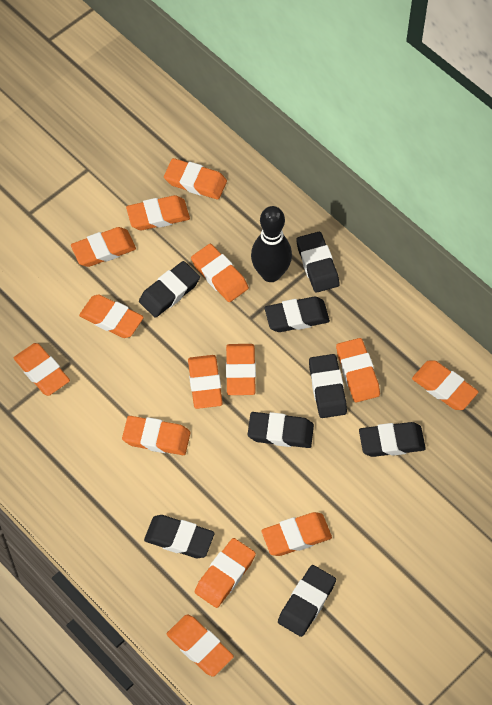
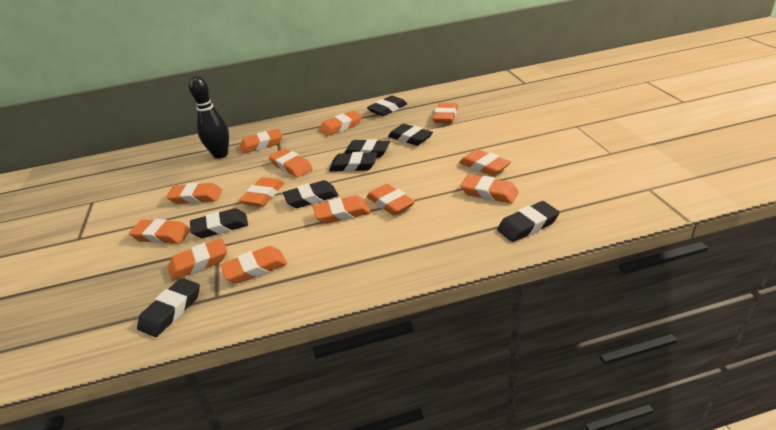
orange eraser: [14,343,70,396] [71,227,136,267] [79,294,144,338] [122,416,191,455] [126,195,190,230] [164,158,227,200] [166,615,234,677] [188,355,223,409] [191,244,249,302] [195,538,256,608] [226,344,256,395] [261,512,332,556] [336,338,380,403] [412,360,479,410] = 14 -> [129,219,190,244] [166,183,222,204] [168,238,227,280] [220,246,287,283] [239,129,283,154] [239,177,284,207] [269,149,313,177] [313,195,371,224] [319,111,362,136] [367,184,415,215] [433,103,458,123] [459,149,511,176] [460,174,519,204] = 13

